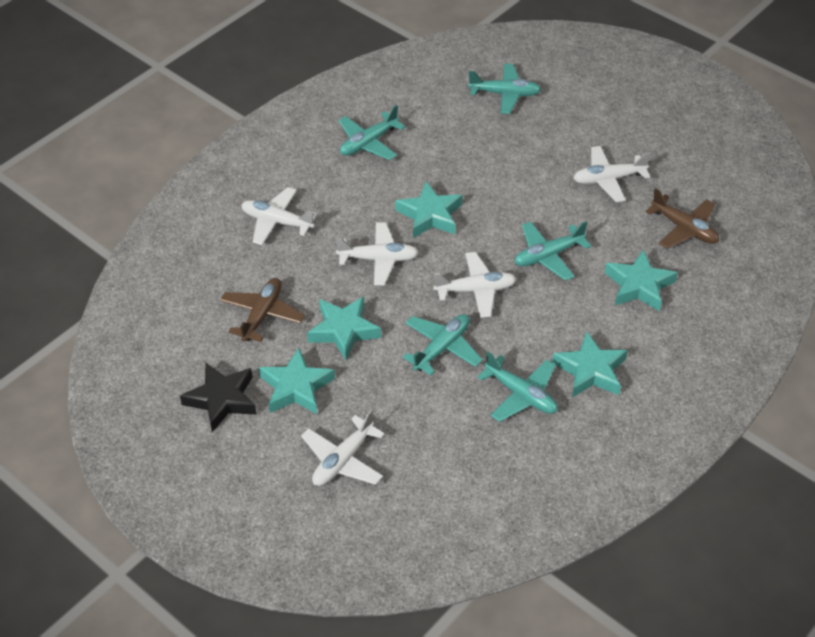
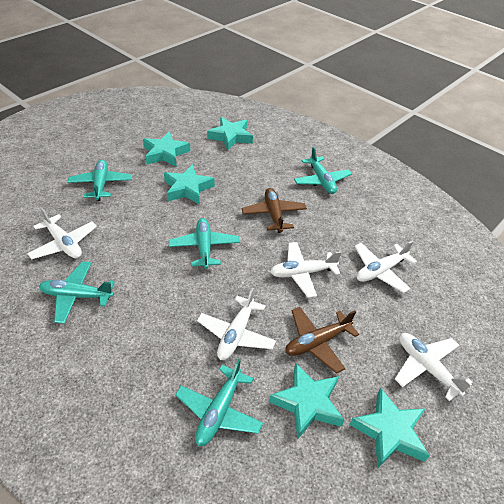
black star: [180,363,257,432] = 1 -> none = 0

